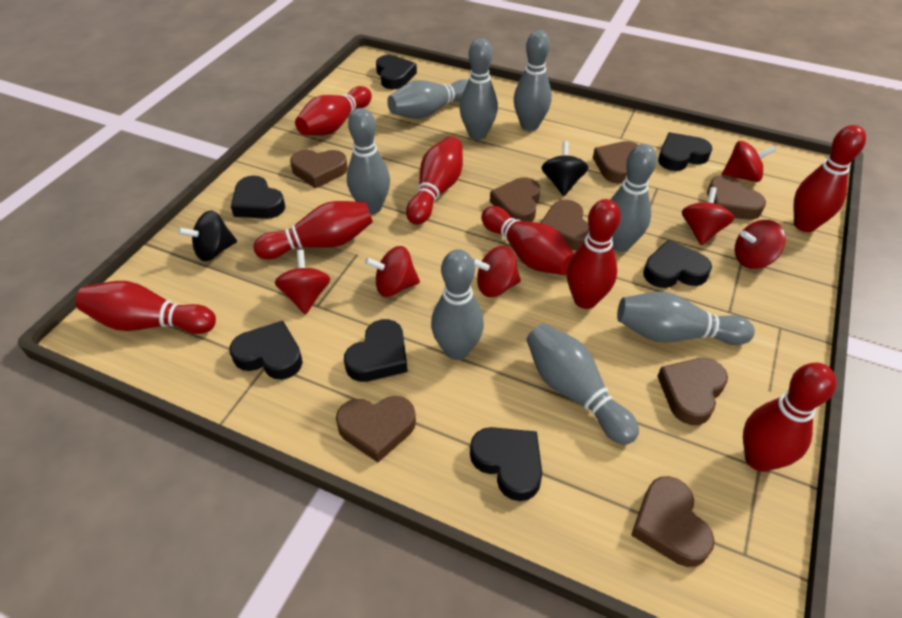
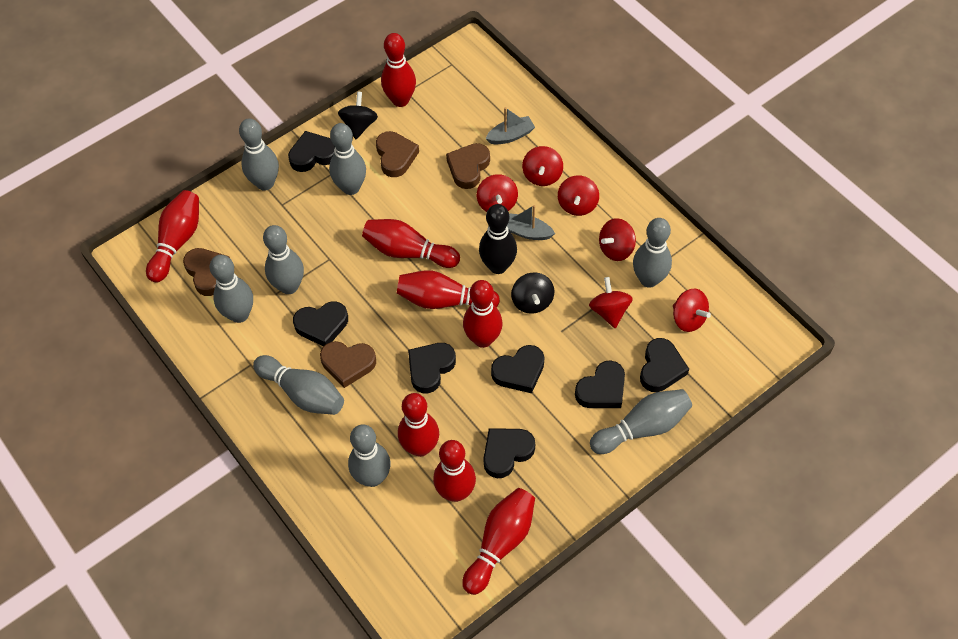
black bowling pin: none = 0 -> [479,204,517,274] = 1
brown heart: [290,150,348,188] [336,396,416,462] [490,177,540,222] [540,200,589,251] [593,141,638,183] [631,476,715,567] [657,358,728,425] [707,175,766,220] = 8 -> [183,248,230,296] [320,341,376,388] [376,131,419,177] [446,143,490,189] = 4
grey boat: none = 0 -> [485,107,535,144] [507,205,555,240] = 2

